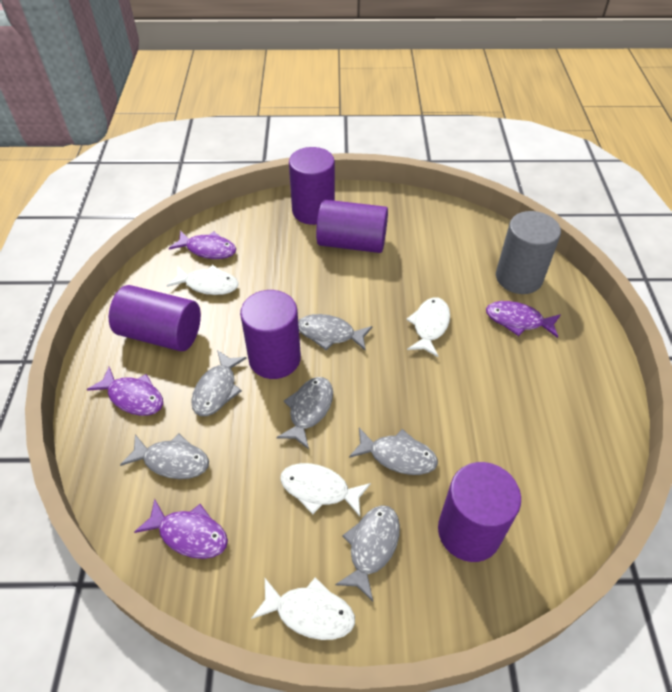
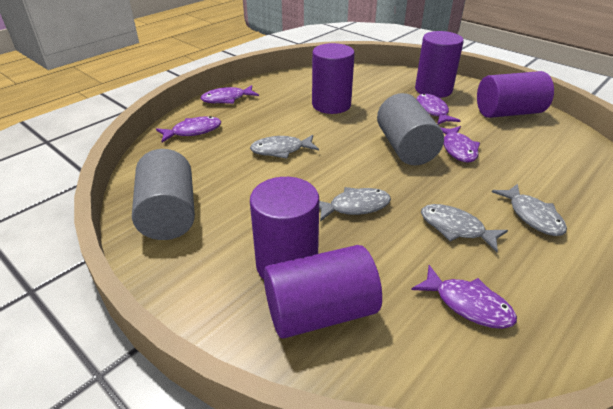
grey cylinder: [496,211,561,294] = 1 -> [132,149,195,240] [377,93,444,165] = 2
grey fish: [120,434,209,479] [191,350,247,416] [276,377,333,449] [298,314,372,351] [335,505,400,601] [349,428,438,475] = 6 -> [250,135,319,159] [319,187,391,222] [421,204,508,252] [492,184,567,236] = 4
purple fish: [87,367,163,416] [134,499,228,559] [169,230,236,259] [486,301,561,338] = 4 -> [156,116,221,143] [201,85,259,104] [411,265,517,329] [417,94,461,124] [440,126,480,163] = 5
white fish: [167,265,238,295] [251,577,355,640] [280,463,371,517] [406,297,450,357] = 4 -> none = 0

